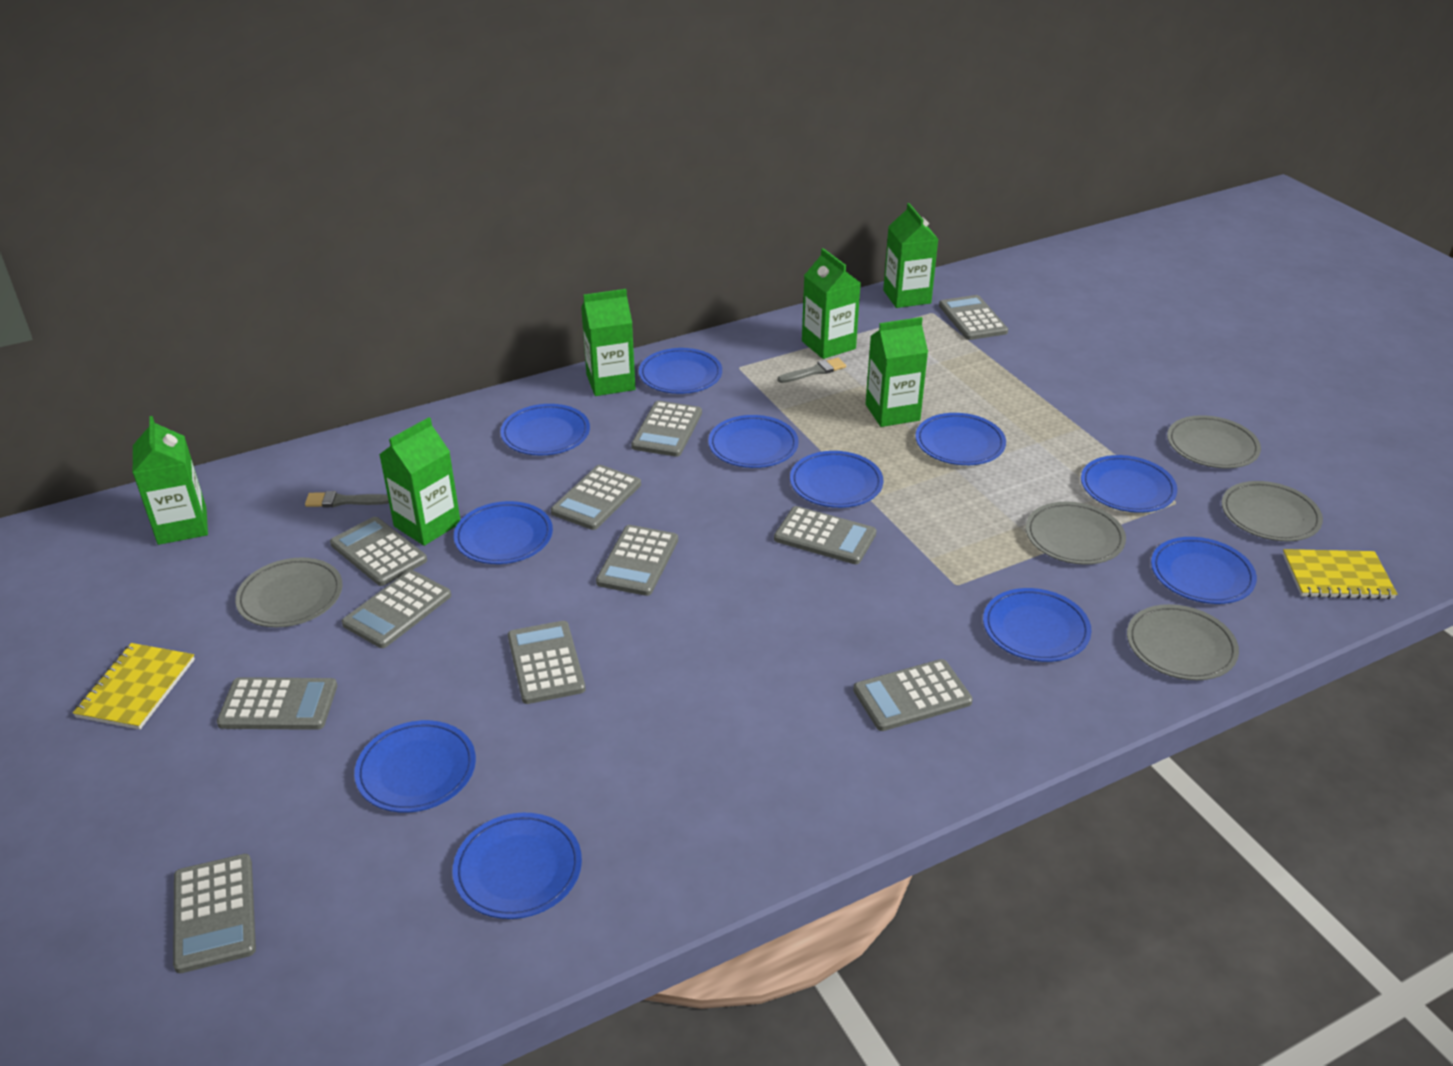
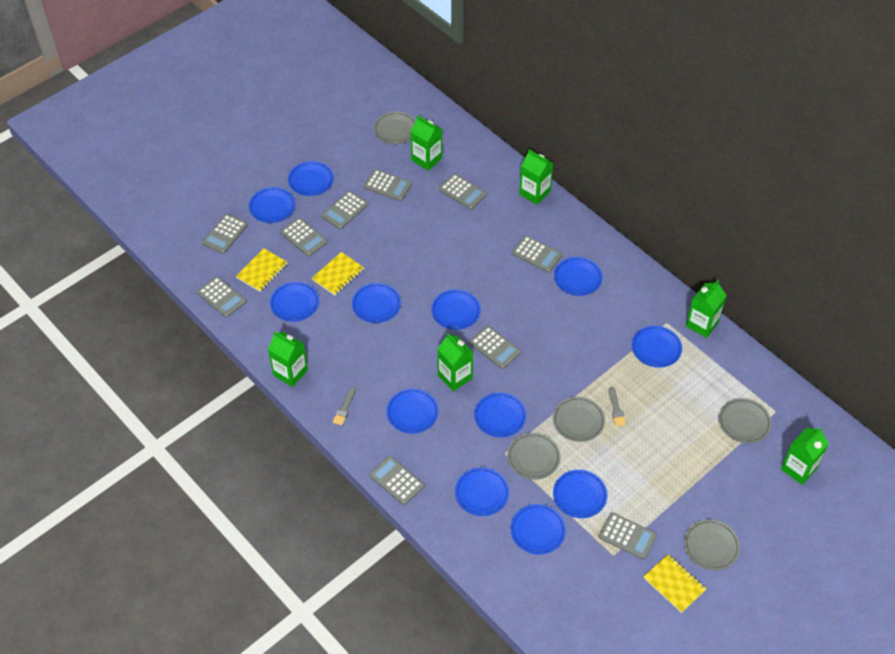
blue plate: [354,720,476,813] [452,813,582,919] [454,501,553,564] [500,404,590,455] [639,348,722,394] [708,415,799,468] [790,451,884,508] [915,413,1006,465] [983,588,1092,662] [1081,455,1177,513] [1151,537,1257,604] = 11 -> [249,187,295,223] [270,282,319,322] [288,161,334,196] [352,283,401,323] [387,389,439,434] [431,289,481,330] [455,468,509,516] [474,392,526,437] [510,504,566,554] [553,470,607,518] [554,257,603,296] [632,326,682,368] = 12
grey calculator: [173,854,256,973] [217,677,337,730] [330,517,427,586] [342,570,451,648] [508,621,585,704] [551,465,641,530] [596,525,678,596] [631,401,702,457] [774,506,876,564] [853,659,973,731] [939,295,1008,340] = 11 -> [197,276,246,318] [202,214,248,254] [280,218,328,257] [321,191,368,229] [364,169,412,201] [369,456,424,505] [439,174,487,210] [469,326,521,369] [512,236,562,273] [598,512,657,559] = 10
yellow notebook: [73,643,195,729] [1283,549,1397,599] = 2 -> [236,248,288,292] [312,252,364,296] [644,554,706,613] = 3

